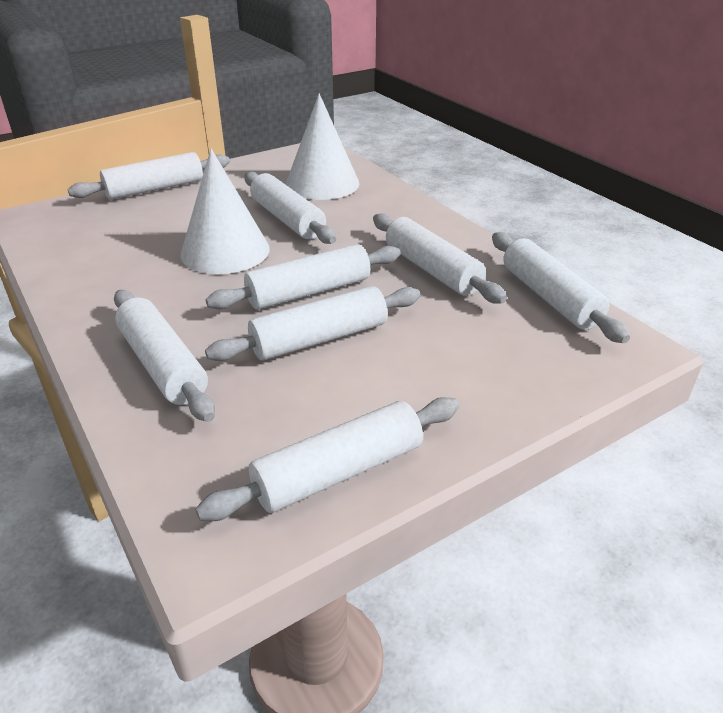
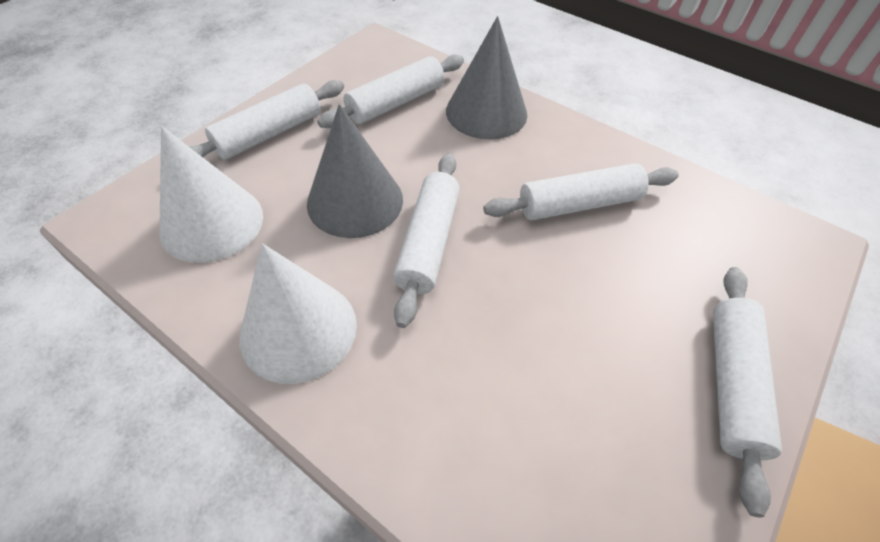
grey cone: none = 0 -> [307,104,403,238] [446,16,527,139] = 2
white rolling pin: [68,152,230,200] [114,290,215,422] [195,397,459,521] [205,286,420,361] [206,244,401,310] [245,172,336,244] [373,213,507,304] [492,232,630,343] = 8 -> [190,80,344,160] [317,54,464,128] [393,153,460,328] [483,163,679,221] [713,267,782,517] = 5

